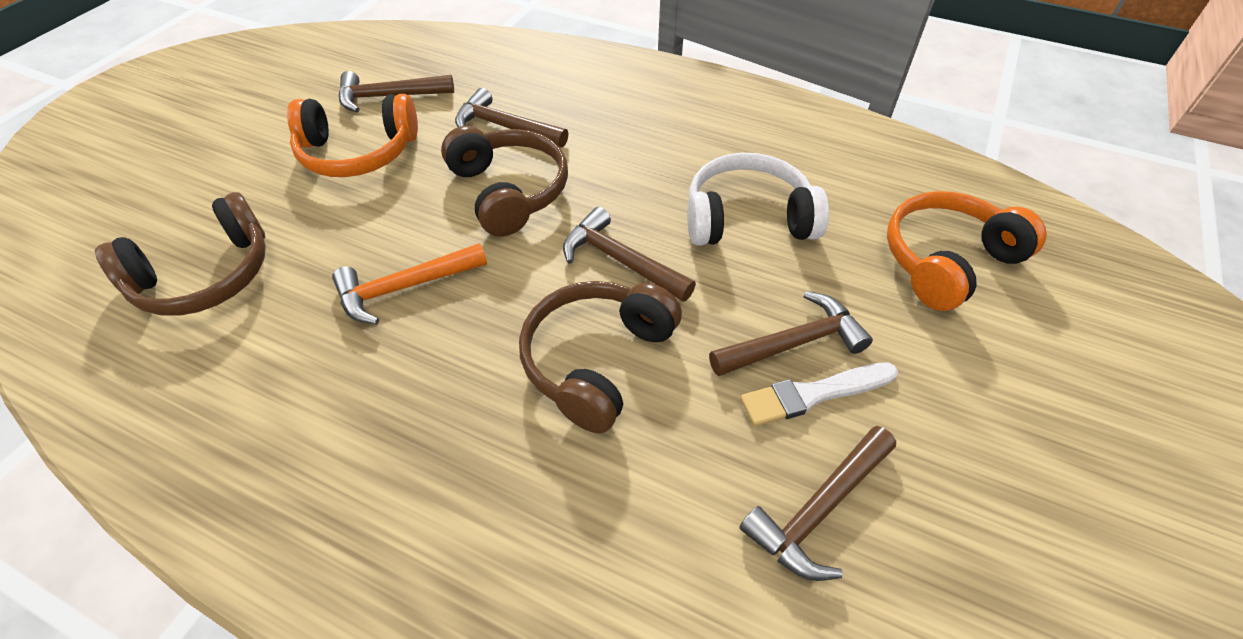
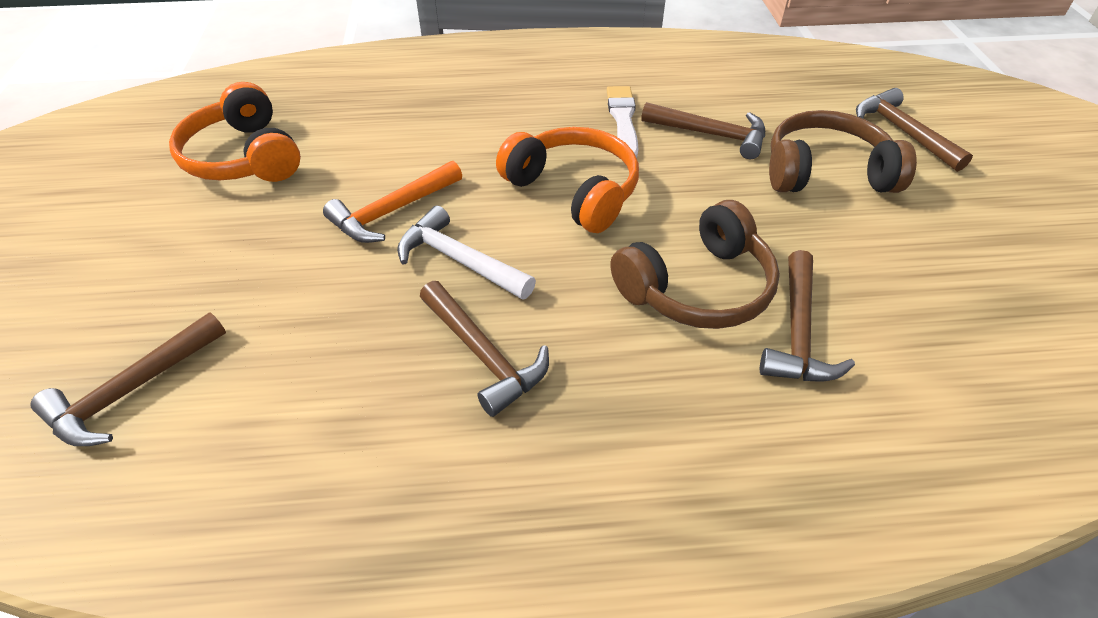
brown headphones: [95,192,266,316] [441,126,568,237] [519,281,682,433] = 3 -> [610,200,780,329] [769,110,917,193] = 2
white hammer: none = 0 -> [397,206,536,300] = 1
white headphones: [687,153,829,246] = 1 -> none = 0

